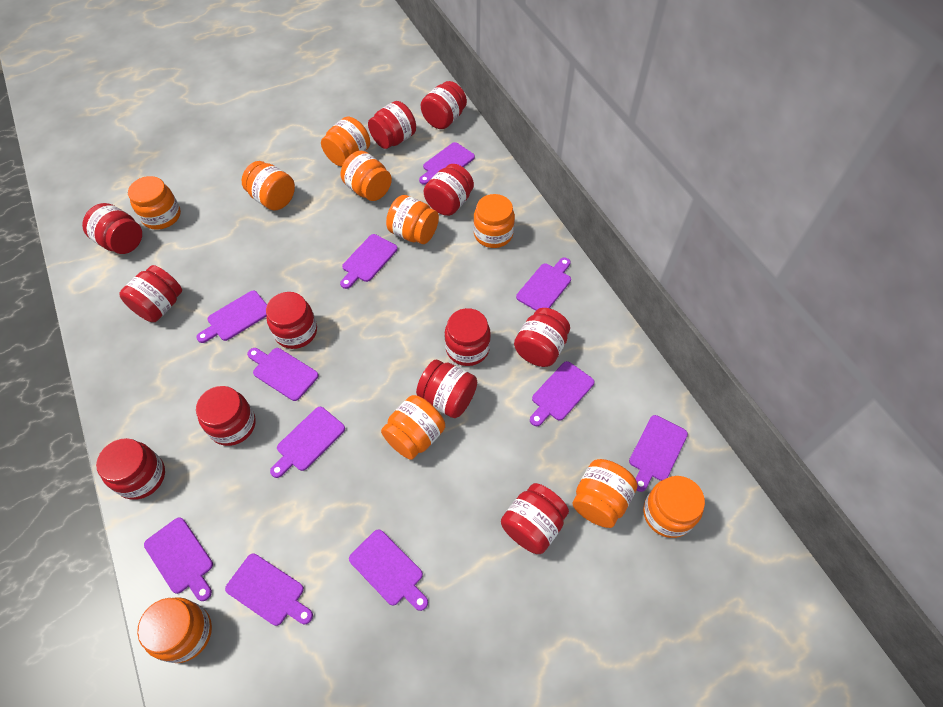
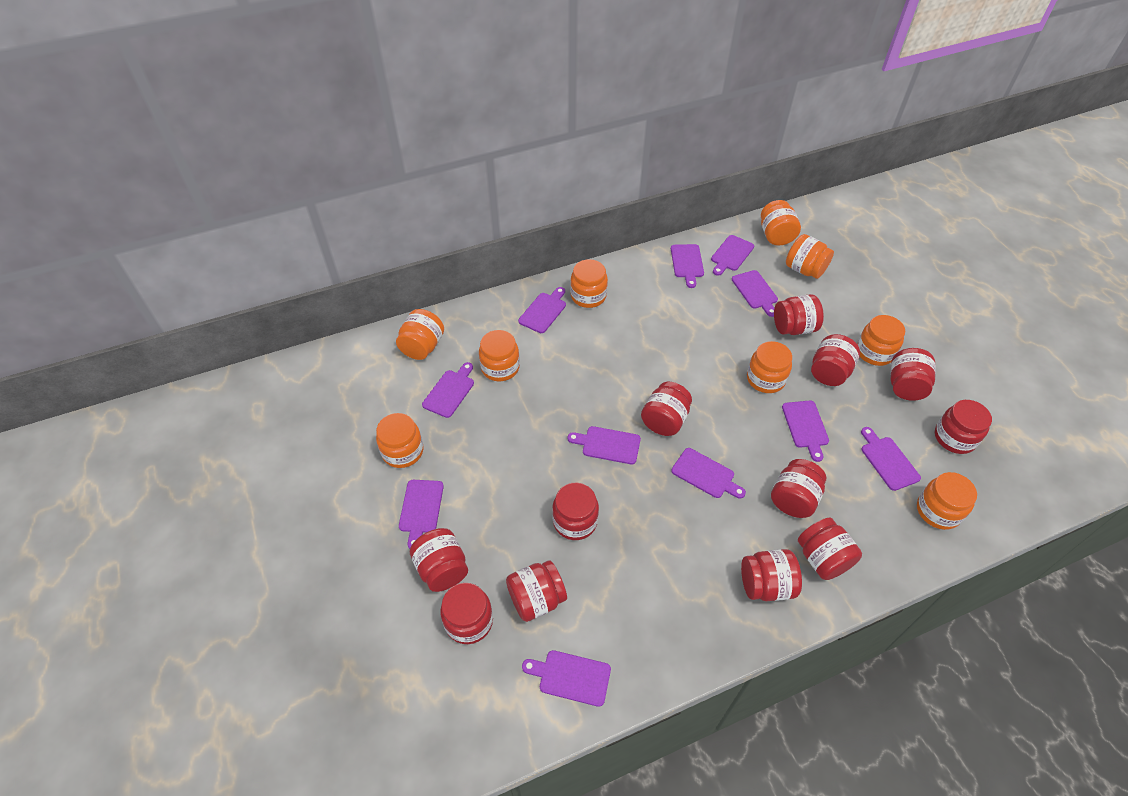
orange jar: [128,176,181,230] [137,597,212,663] [242,161,295,210] [321,117,370,166] [341,151,392,201] [381,395,445,460] [386,195,439,244] [473,194,515,248] [573,459,637,528] [643,476,705,538] = 10 -> [376,413,423,468] [396,309,444,360] [479,330,520,381] [570,259,608,308] [747,341,792,393] [761,200,801,246] [786,234,834,279] [857,315,905,366] [917,472,977,530] = 9

